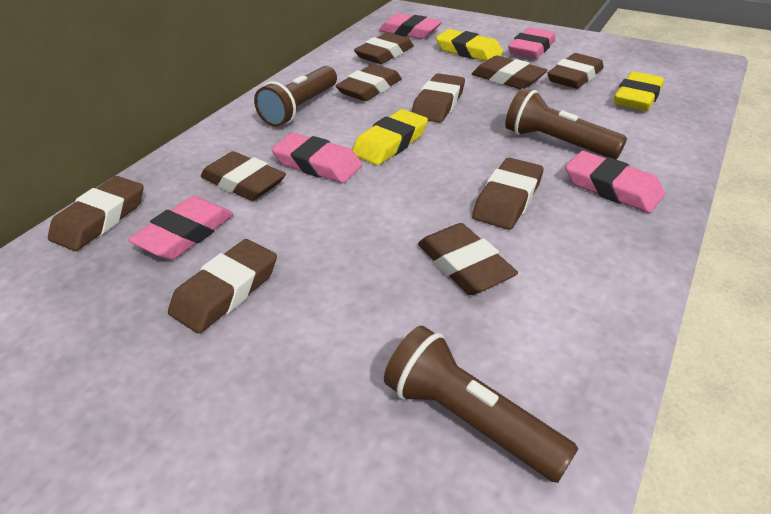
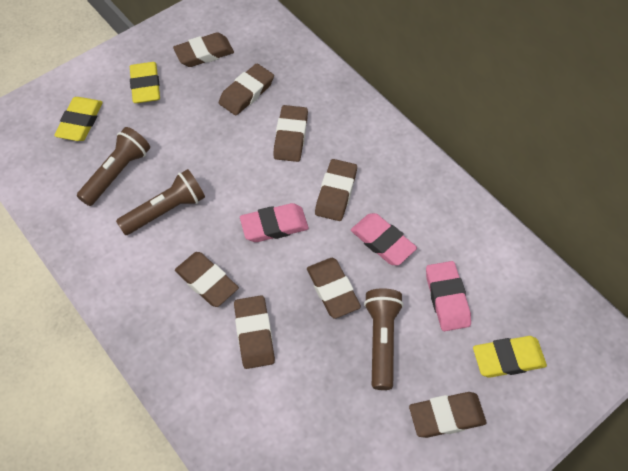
brown eraser: [48,176,144,251] [168,239,277,334] [201,151,286,201] [335,64,402,101] [354,32,414,64] [412,73,465,123] [418,223,518,295] [472,56,547,89] [472,158,544,230] [547,53,604,89] = 10 -> [173,32,234,67] [175,252,239,307] [219,64,274,115] [234,295,275,369] [273,105,308,162] [307,258,361,319] [315,159,357,221] [409,392,487,438] = 8
pink eraser: [128,196,234,260] [271,133,362,183] [379,13,442,39] [508,27,555,59] [565,151,665,213] = 5 -> [240,203,309,242] [351,213,417,266] [426,261,471,331] = 3

